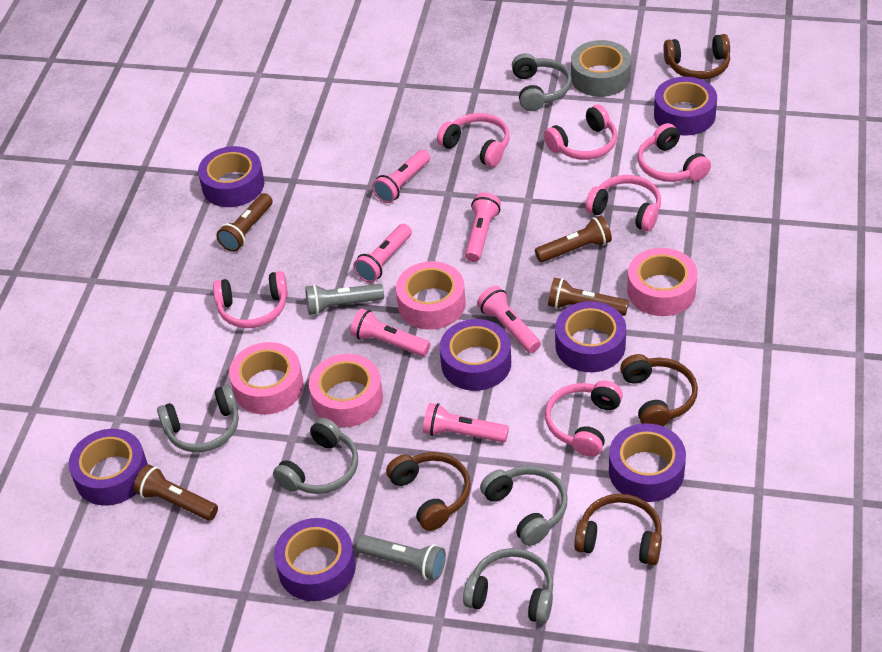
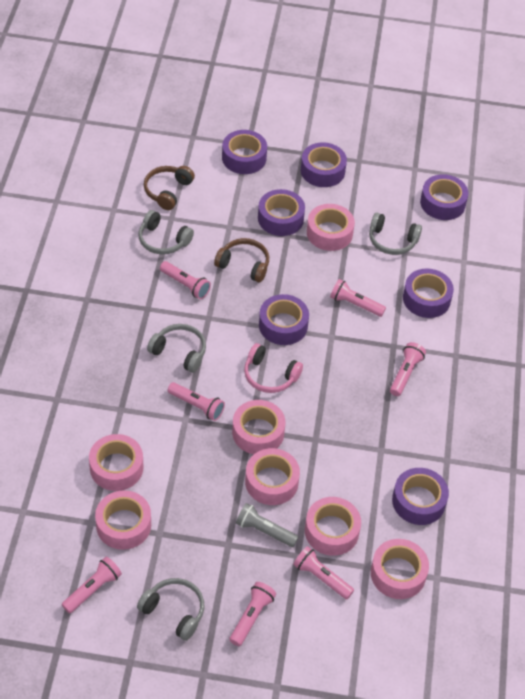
brown flashlight: [134,464,218,521] [216,193,272,252] [535,216,612,262] [548,278,629,316] = 4 -> none = 0
brown headphones: [386,452,471,531] [574,494,662,566] [620,354,698,426] [664,34,730,80] = 4 -> [144,166,195,210] [214,238,269,283] = 2
grey flashlight: [305,284,384,315] [356,535,446,581] = 2 -> [236,503,299,547] = 1
grey headphones: [157,385,239,452] [273,418,358,494] [463,548,553,624] [480,466,567,546] [512,53,572,111] = 5 -> [137,578,204,641] [138,210,194,254] [147,324,206,373] [369,213,422,255] = 4
grey tape: [571,40,631,97] = 1 -> none = 0
pink flashlight: [350,308,430,356] [353,224,412,283] [372,150,430,203] [423,403,509,443] [465,192,501,262] [477,286,541,353] = 6 -> [62,557,122,613] [160,261,211,299] [168,382,225,421] [229,582,276,646] [293,546,354,599] [330,279,386,317] [390,342,426,396] = 7
pink headphones: [213,271,288,328] [437,113,510,167] [544,104,617,160] [545,380,623,457] [585,175,661,232] [637,123,711,182] = 6 -> [244,343,303,393] = 1
pink tape: [229,342,304,414] [309,354,383,427] [396,261,466,330] [627,248,698,316] = 4 -> [89,434,143,491] [95,490,151,550] [232,400,285,454] [245,448,300,505] [305,497,361,556] [307,204,355,251] [371,539,429,599] = 7

